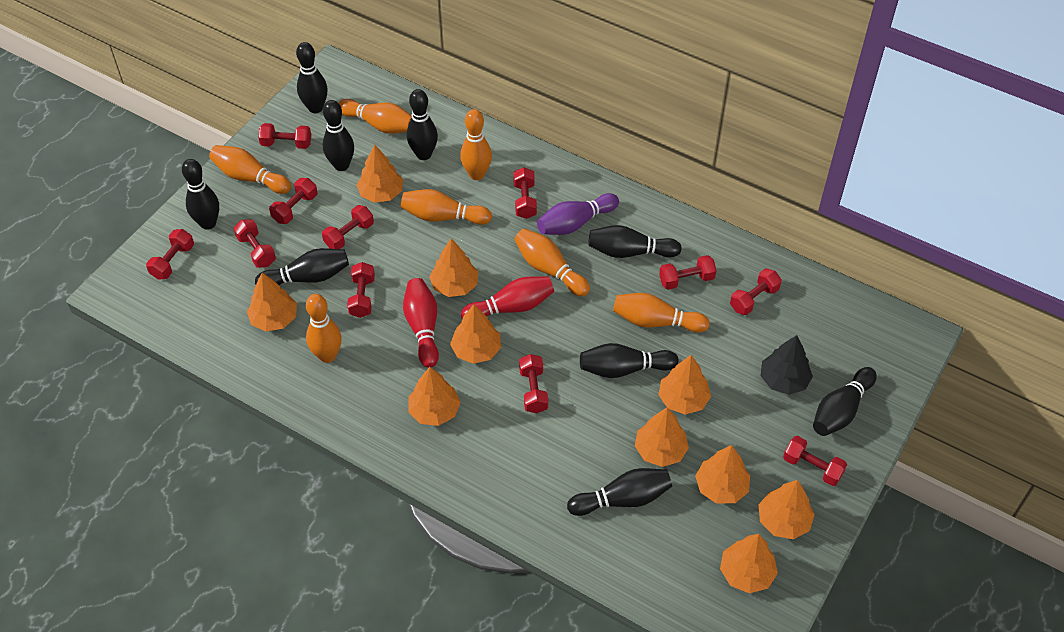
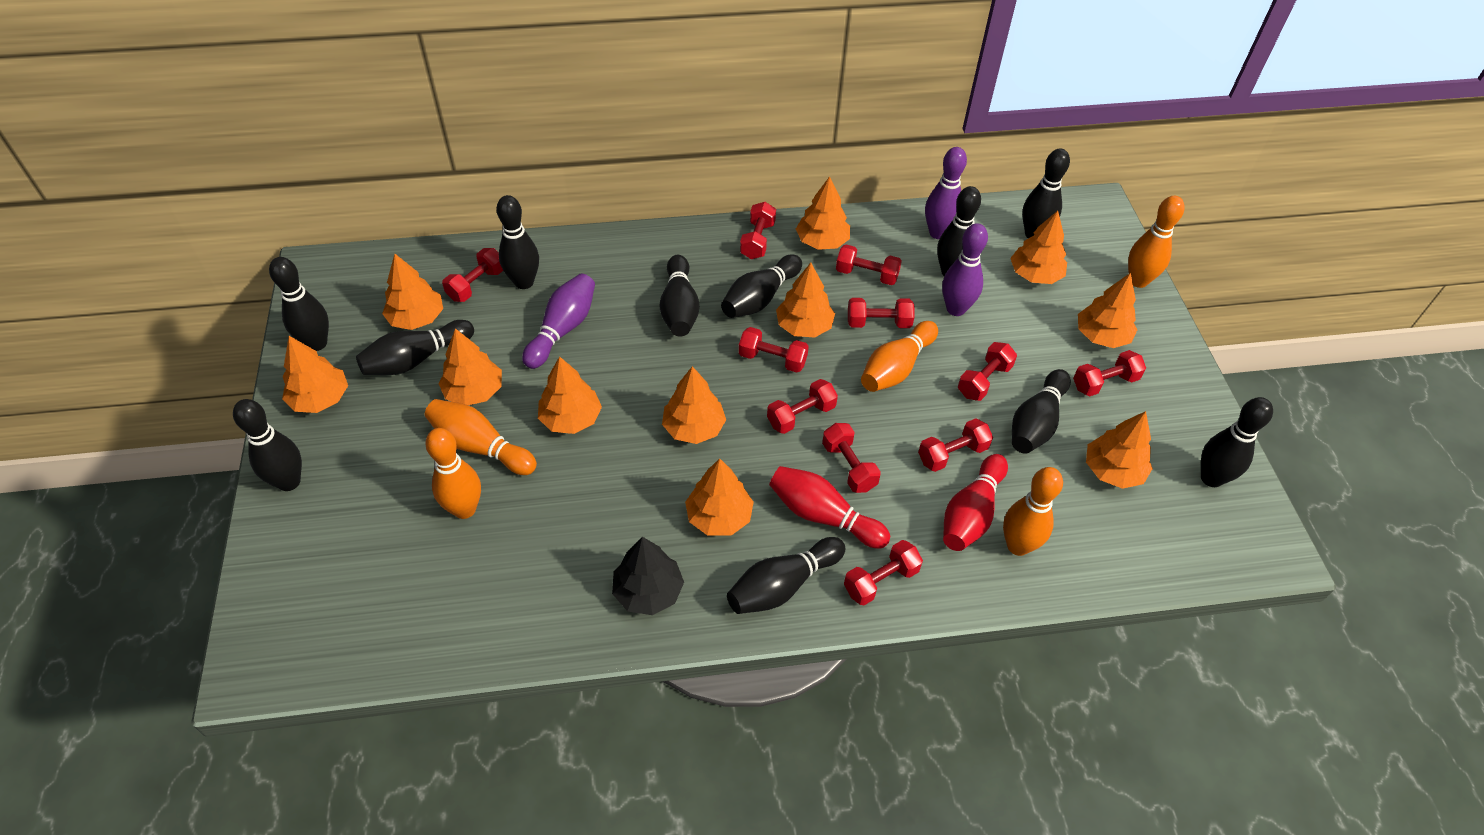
black bowling pin: [182,159,219,230] [255,248,349,285] [296,42,328,113] [323,100,354,171] [407,89,438,160] [567,468,672,516] [580,343,678,378] [588,225,682,258] [813,367,877,436] = 9 -> [233,399,302,491] [269,257,329,351] [356,320,474,375] [496,195,539,289] [660,255,700,336] [721,254,802,318] [727,537,845,614] [937,186,981,276] [1012,369,1071,453] [1022,149,1070,238] [1201,397,1273,487] = 11
orange bowling pin: [209,145,291,194] [306,294,342,363] [339,99,412,134] [401,189,492,225] [460,109,492,180] [514,228,590,296] [613,293,710,333] = 7 -> [425,399,537,475] [425,428,481,519] [861,321,938,392] [1003,467,1063,556] [1128,196,1185,288] = 5
orange tree: [247,273,297,331] [357,145,403,203] [408,367,461,426] [429,238,478,297] [450,305,501,364] [635,407,689,467] [658,355,711,415] [695,445,750,503] [720,534,778,593] [758,480,815,539] = 10 -> [282,336,348,413] [382,254,443,330] [439,328,502,405] [538,356,602,434] [662,366,726,444] [685,458,754,535] [776,263,835,337] [796,176,850,250] [1010,211,1067,284] [1078,273,1137,348] [1086,411,1153,489] = 11
purple bowling pin: [537,193,619,235] = 1 -> [522,273,595,369] [925,147,967,239] [942,223,988,316] = 3

